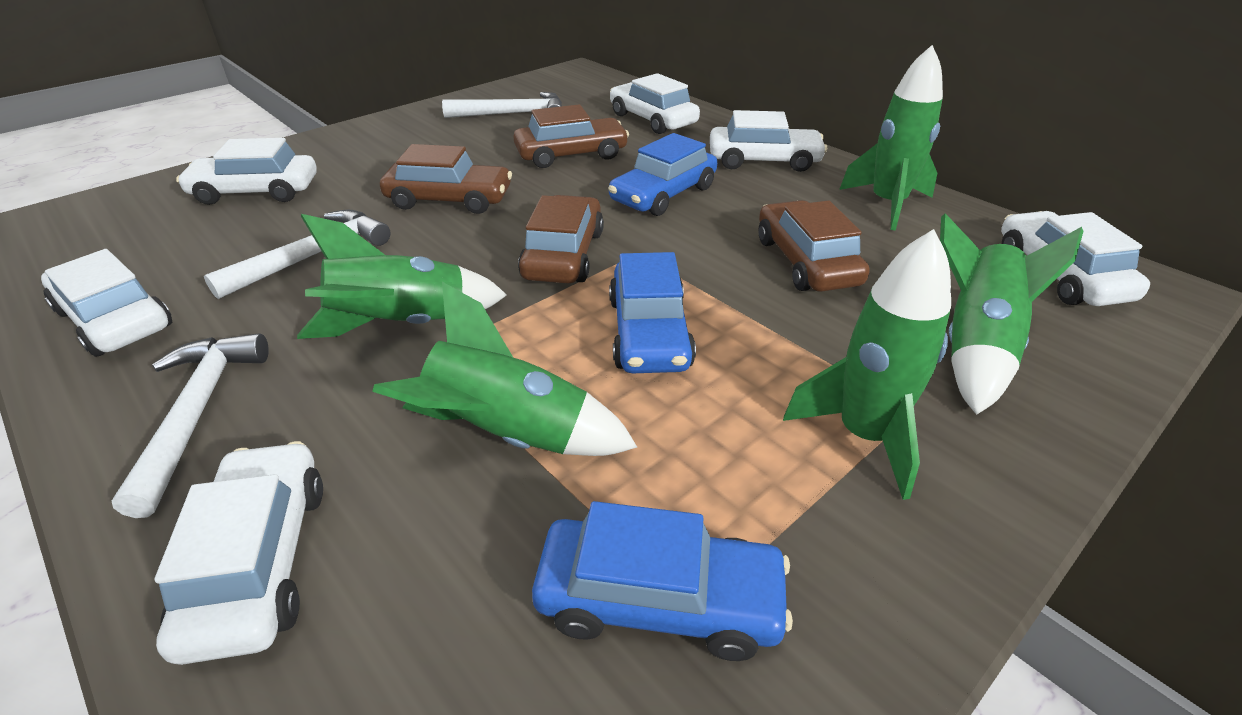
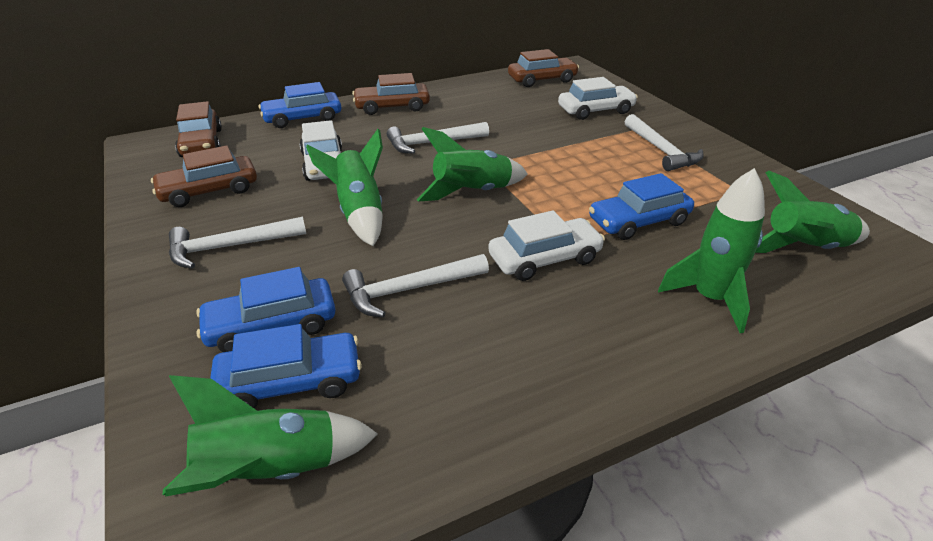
blue car: [532,501,793,661] [608,133,717,216] [609,252,696,373] = 3 -> [196,267,336,352] [210,324,362,409] [259,82,341,128] [589,173,694,240] = 4
white car: [41,249,172,357] [154,441,323,665] [176,138,317,205] [610,73,700,134] [710,110,827,172] [1001,211,1150,306] = 6 -> [300,120,342,181] [488,210,605,281] [558,77,638,120] = 3
white hammer: [112,333,269,518] [204,210,391,299] [442,92,562,118] = 3 -> [169,216,306,268] [342,254,489,317] [387,122,489,154] [625,114,703,171] = 4

